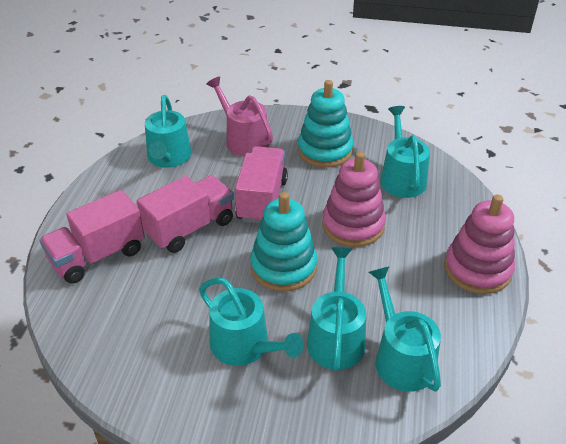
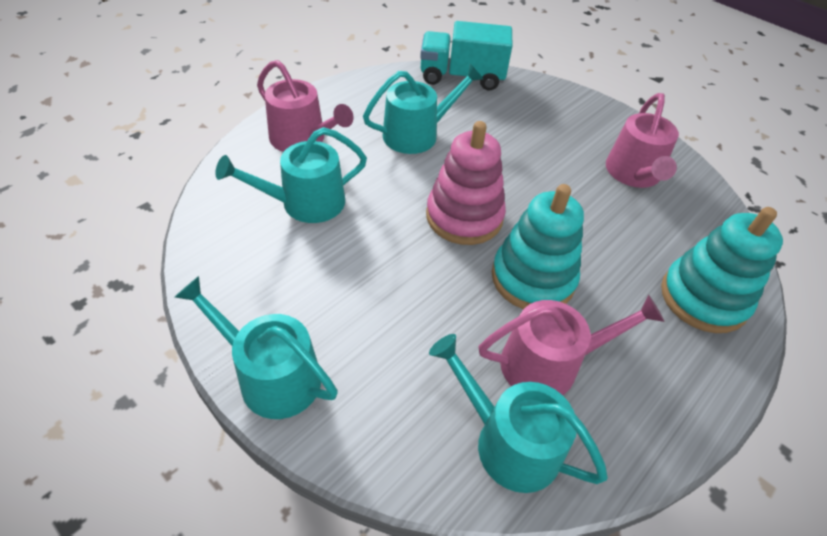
pink stacking toy: [322,152,386,247] [444,194,515,294] = 2 -> [426,121,506,245] = 1
pink truck: [39,190,145,284] [137,175,234,253] [235,146,288,223] = 3 -> none = 0
pink watering can: [206,76,273,156] = 1 -> [257,60,354,152] [479,295,665,395] [606,93,679,188] = 3
turquoise truck: none = 0 -> [420,21,513,91] = 1
turquoise watering can: [145,95,192,168] [199,277,304,366] [307,247,366,371] [369,266,441,392] [380,106,430,198] = 5 -> [175,276,338,419] [215,127,367,223] [363,64,483,154] [429,334,608,493] = 4

